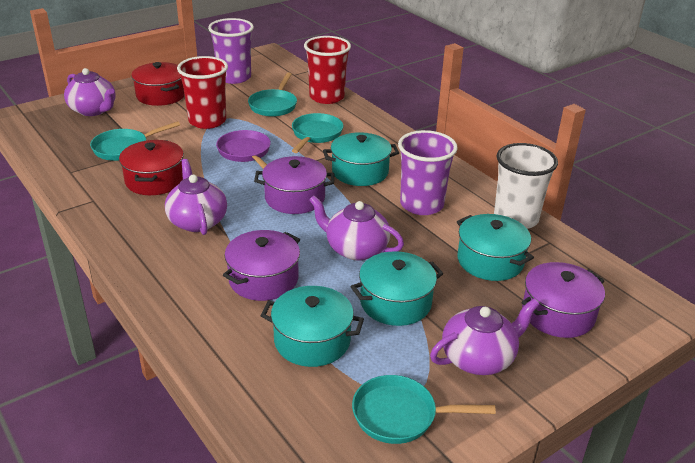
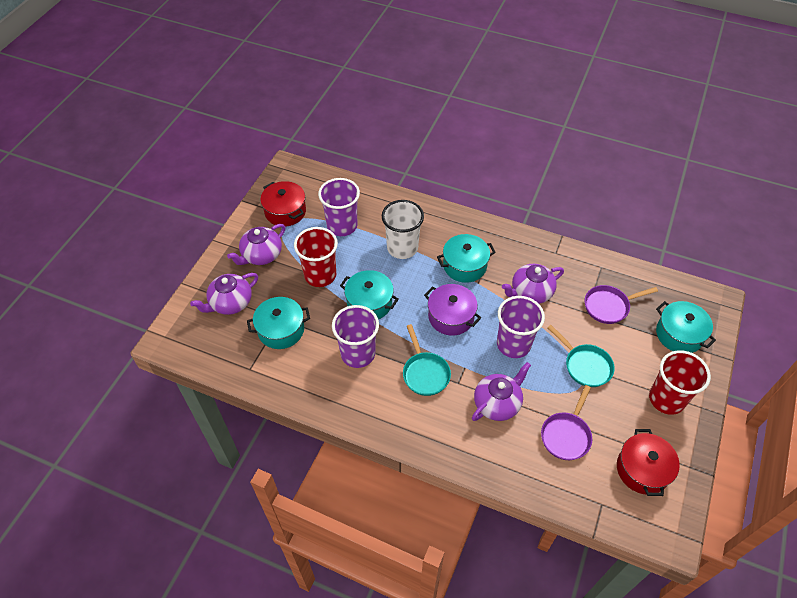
purple cup: [208,18,254,84] [398,130,458,215] = 2 -> [318,178,360,236] [332,305,379,368] [497,296,545,358] = 3
purple pan: [216,130,271,169] = 1 -> [541,385,592,460] [585,285,658,324] = 2
purple pot: [223,230,300,301] [254,156,334,214] [522,262,605,338] = 3 -> [424,284,481,336] = 1
turquoise pan: [90,121,180,161] [248,72,297,117] [292,113,343,153] [352,375,496,444] = 4 -> [403,324,451,396] [547,325,615,387] = 2

